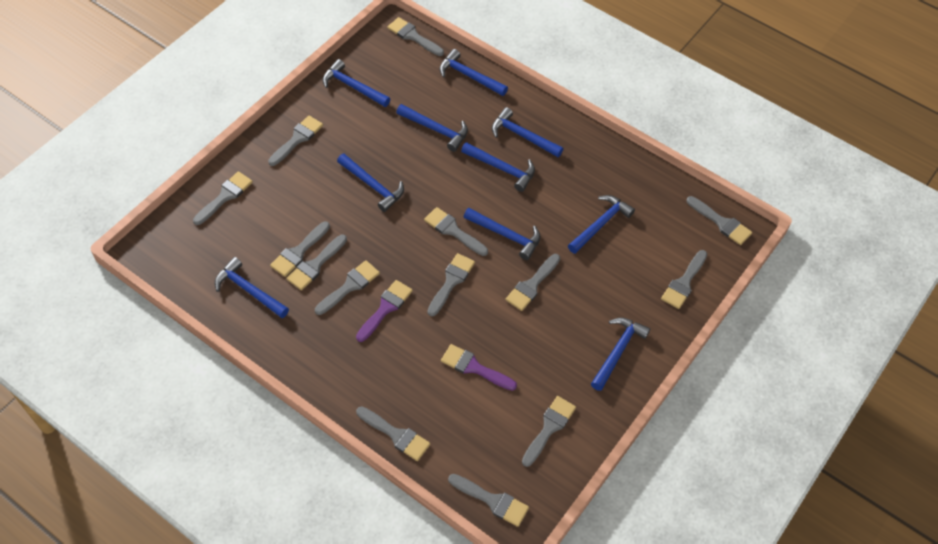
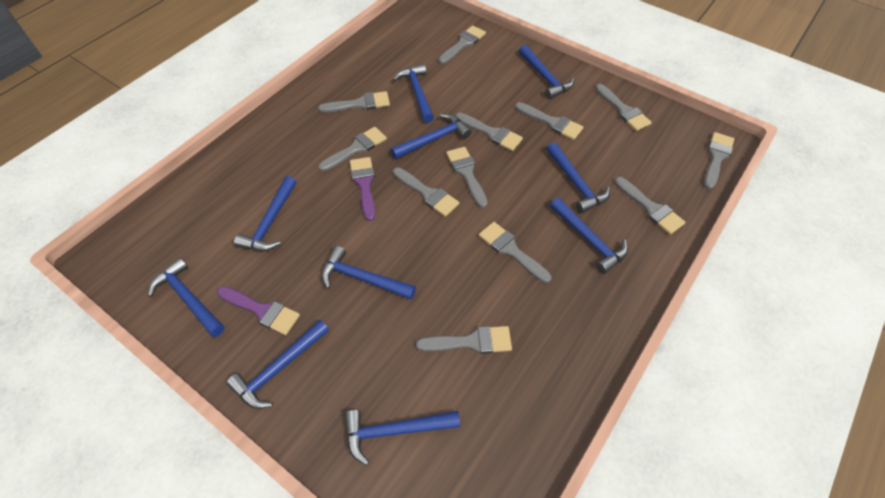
grey brush: [193,171,253,225] [268,115,323,166] [270,221,330,277] [286,235,347,290] [315,260,380,315] [356,406,430,461] [387,17,444,56] [424,207,488,256] [427,253,475,317] [448,474,529,527] [506,254,560,311] [522,396,576,467] [661,250,707,309] [687,196,752,245] = 14 -> [318,91,390,113] [318,127,387,171] [393,167,459,217] [416,326,512,354] [439,25,486,64] [446,147,488,208] [455,113,523,151] [479,222,551,283] [515,102,583,140] [595,84,652,131] [615,177,685,235] [704,132,734,189] = 12

